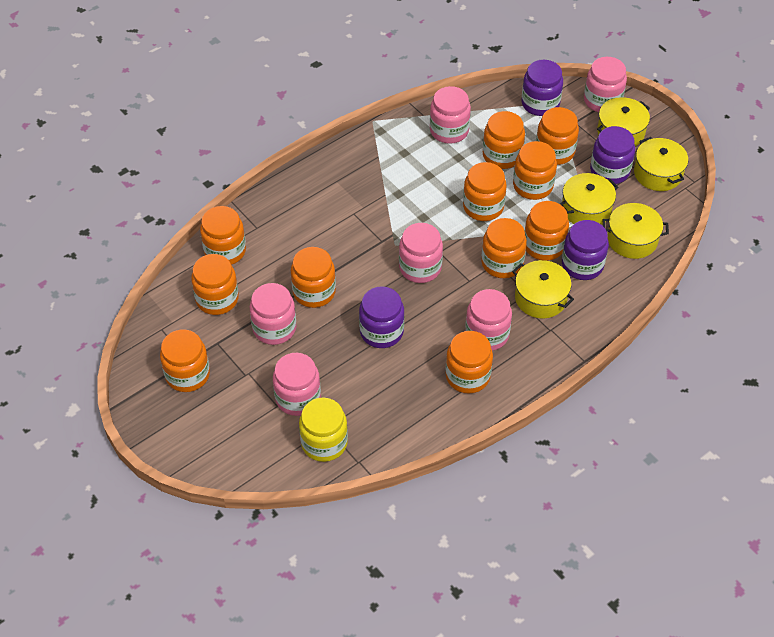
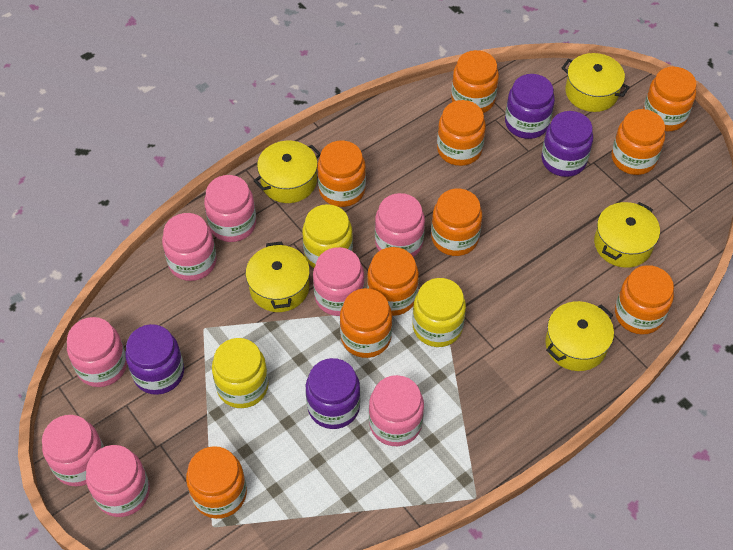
orange jar: [160,329,210,392] [191,254,239,315] [200,206,246,265] [291,247,336,308] [445,331,493,394] [463,162,507,221] [481,218,527,278] [483,111,525,169] [513,141,557,200] [525,201,569,261] [536,107,579,165] = 11 -> [186,446,247,519] [317,141,366,207] [340,288,392,358] [367,247,419,316] [431,189,482,256] [437,100,486,166] [451,50,499,113] [611,109,665,175] [615,265,674,335] [643,67,696,131] = 10
pink jar: [250,283,296,345] [273,353,321,416] [399,223,443,283] [430,86,471,144] [465,289,512,351] [584,57,627,112] = 6 -> [42,415,104,486] [67,317,127,387] [86,445,150,517] [162,213,217,281] [204,175,256,242] [313,247,365,316] [369,375,424,446] [375,193,425,257] = 8
yellow jar: [299,398,348,462] = 1 -> [212,338,269,408] [302,204,353,268] [412,278,466,347] = 3

